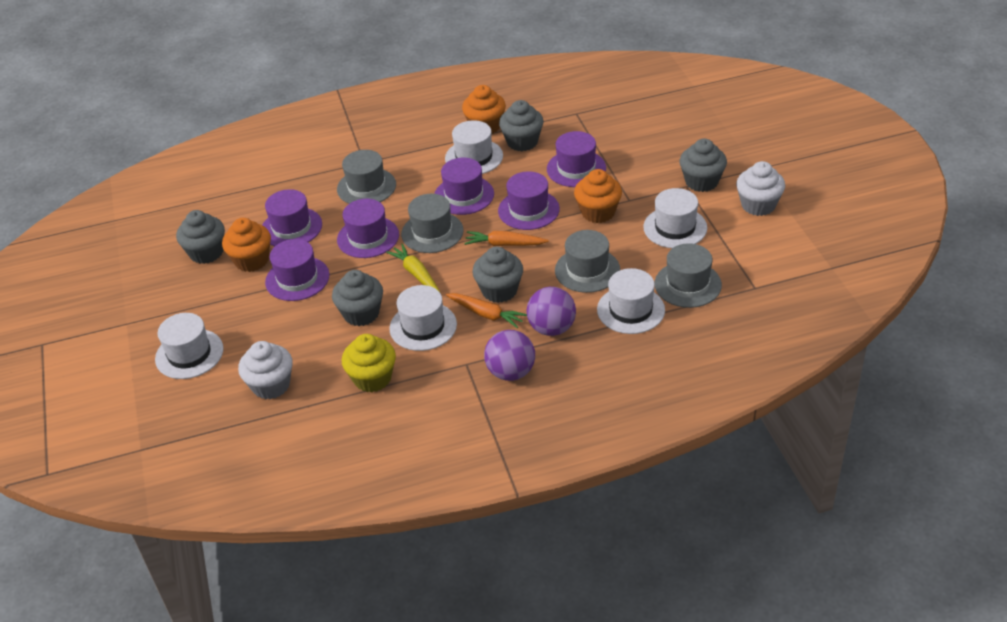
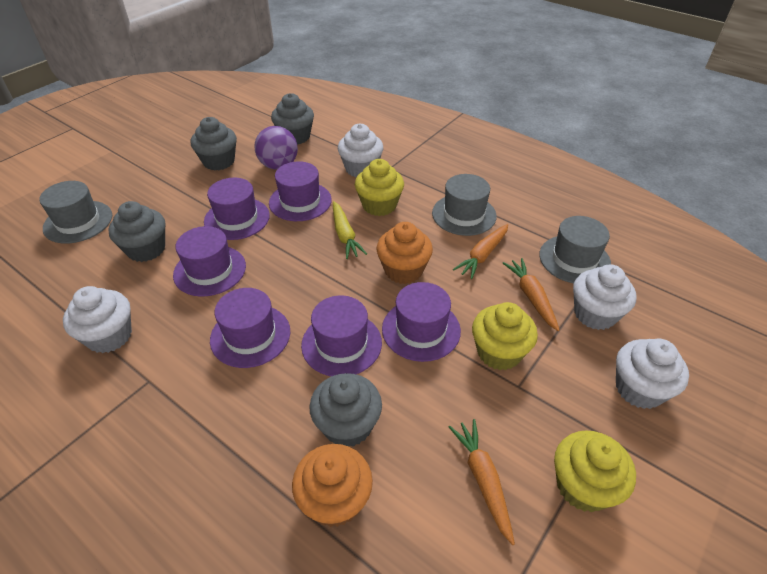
grey cupcake: [176,210,225,264] [332,270,383,326] [472,246,523,303] [499,100,544,151] [680,139,727,192] = 5 -> [108,201,165,262] [191,117,237,170] [271,93,314,145] [309,373,382,447] = 4
grey hat: [337,150,396,204] [401,194,463,253] [555,230,620,293] [655,243,722,308] = 4 -> [39,181,112,244] [432,174,497,236] [539,216,611,283] = 3
orange carrot: [446,293,527,328] [464,231,549,246] = 2 -> [449,419,515,545] [453,224,508,279] [503,258,560,331] = 3
orange cupcake: [222,218,271,272] [462,85,506,133] [574,169,622,223] = 3 -> [292,444,373,527] [377,222,433,284] = 2
purple ball: [484,330,535,381] [526,287,576,336] = 2 -> [254,126,298,170] = 1
white cupcake: [238,341,293,399] [736,161,785,216] = 2 -> [63,286,132,353] [338,124,383,177] [573,265,636,330] [616,339,689,409] = 4
white hat: [155,313,224,379] [389,285,457,351] [445,120,503,174] [597,268,665,334] [643,188,707,248] = 5 -> none = 0
yellow cupcake: [342,334,396,392] = 1 -> [355,159,404,216] [472,302,538,370] [554,430,636,512] = 3

